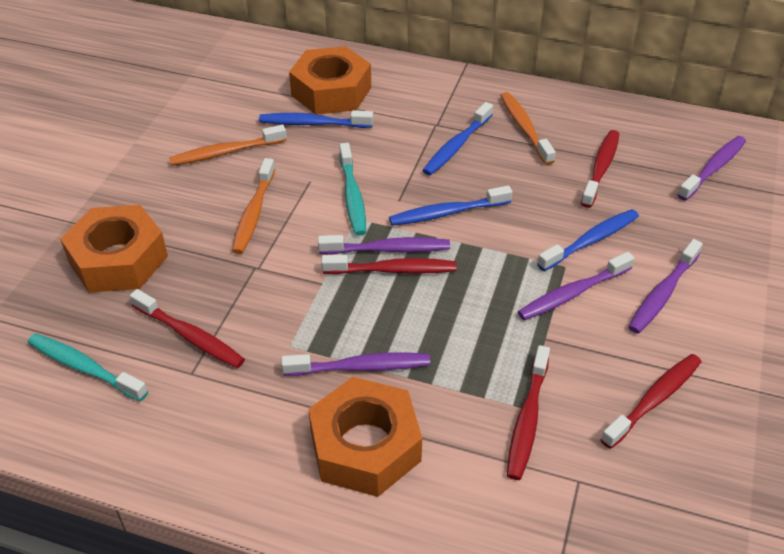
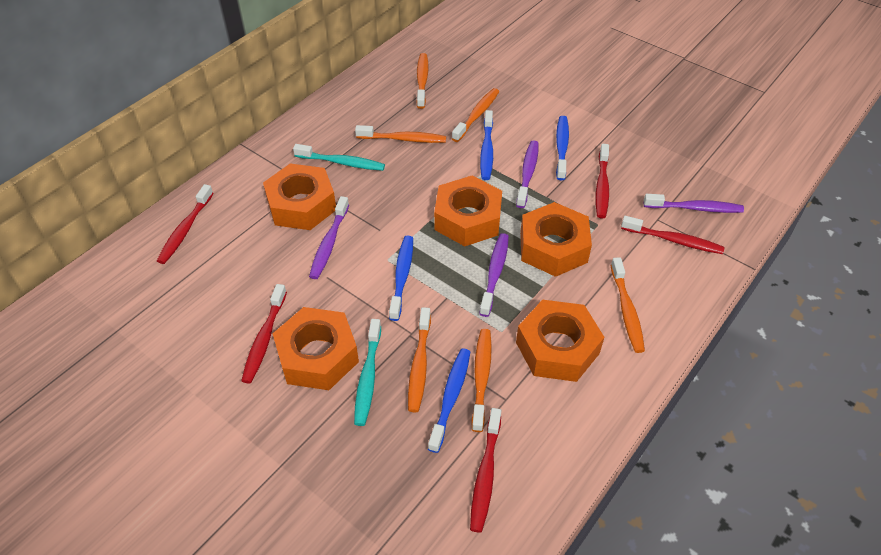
orange nut: [60,205,168,293] [289,46,371,115] [308,377,422,497] = 3 -> [263,164,336,230] [273,307,359,390] [434,176,502,246] [516,300,604,382] [520,202,592,277] = 5
orange toothbrush: [169,125,287,166] [232,158,275,254] [500,92,556,165] = 3 -> [355,125,446,143] [408,307,431,412] [416,53,429,109] [452,88,499,142] [471,329,492,432] [611,257,645,353] = 6
purple toothbrush: [281,352,430,376] [318,235,450,254] [518,252,634,320] [628,239,703,334] [678,136,746,201] = 5 -> [309,196,349,279] [479,233,509,317] [516,140,539,208] [644,194,744,213] = 4

